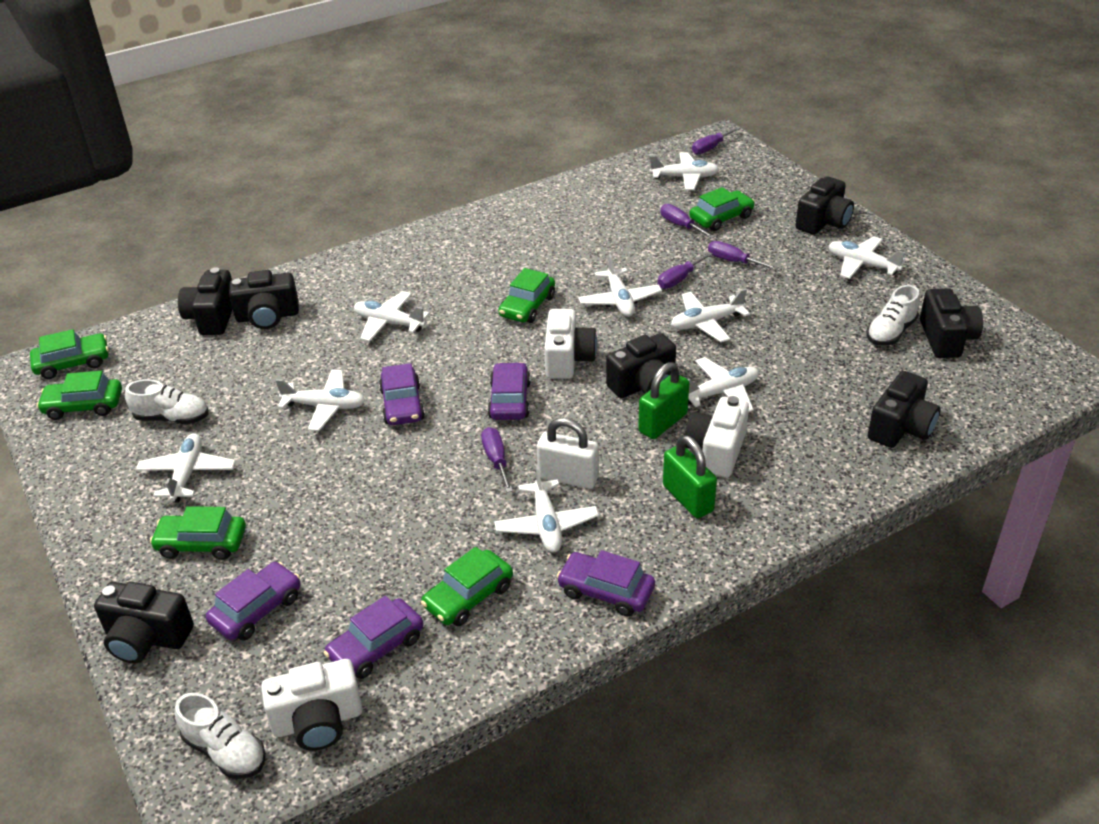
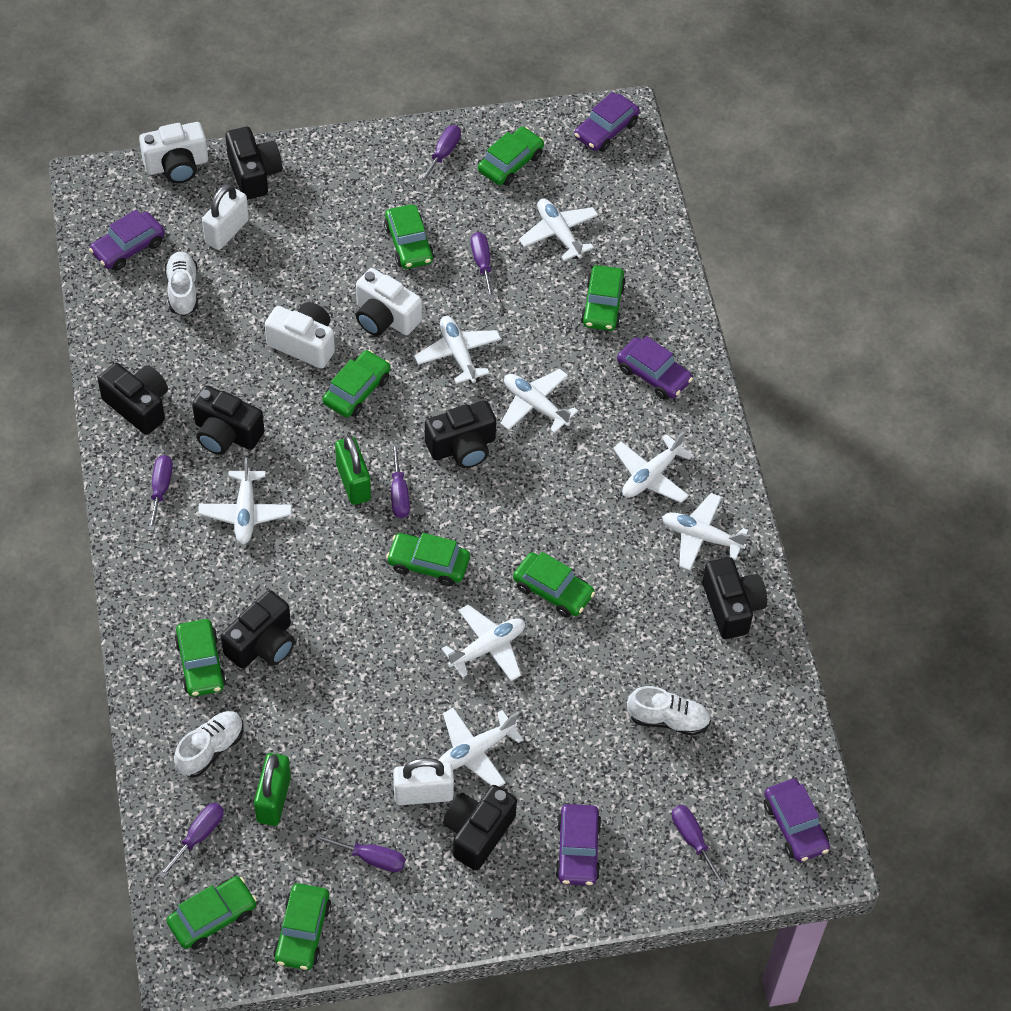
green car: [30,329,109,379] [37,371,122,420] [150,506,246,560] [421,547,513,626] [498,268,555,323] [689,187,755,231] = 6 -> [167,876,257,950] [174,619,226,697] [273,883,331,970] [323,350,391,417] [384,204,434,269] [386,533,470,586] [478,127,544,186] [513,552,595,618] [581,265,626,331] = 9
purple screwdriver: [481,427,513,493] [658,252,713,289] [661,204,715,239] [692,127,741,155] [708,241,778,270] = 5 -> [148,455,173,531] [159,803,224,878] [315,834,405,872] [391,443,410,518] [419,125,461,184] [471,232,495,299] [672,805,726,886] = 7
white padlock: [537,418,599,489] = 1 -> [202,184,249,250] [393,758,454,805] = 2
white plane: [135,433,235,502] [276,370,366,431] [354,291,430,342] [494,464,599,552] [578,254,662,317] [649,152,719,190] [671,289,750,342] [688,357,759,412] [828,236,905,279] = 9 -> [198,457,292,544] [414,316,501,384] [439,708,524,787] [442,605,525,681] [500,369,578,433] [519,199,598,261] [613,432,693,503] [662,493,748,570] = 8

